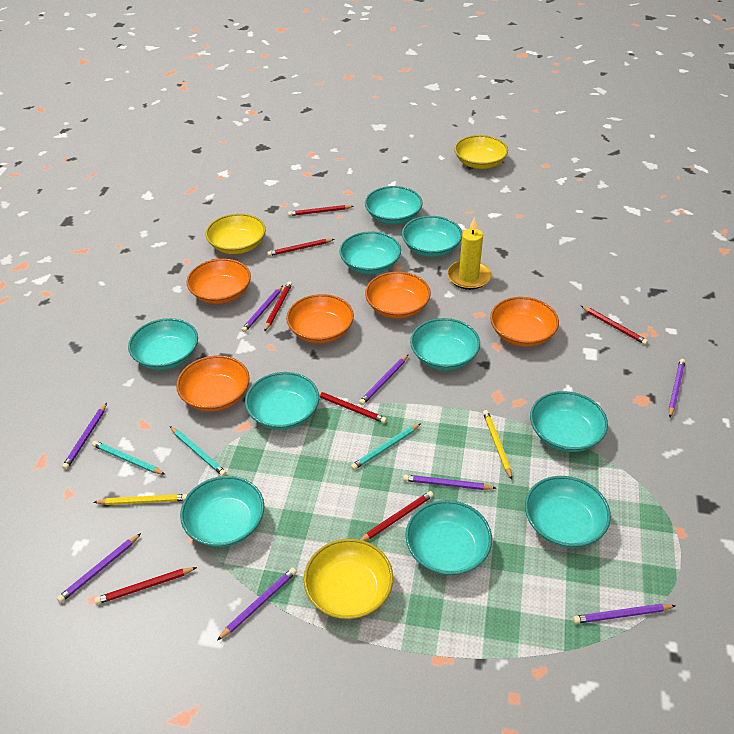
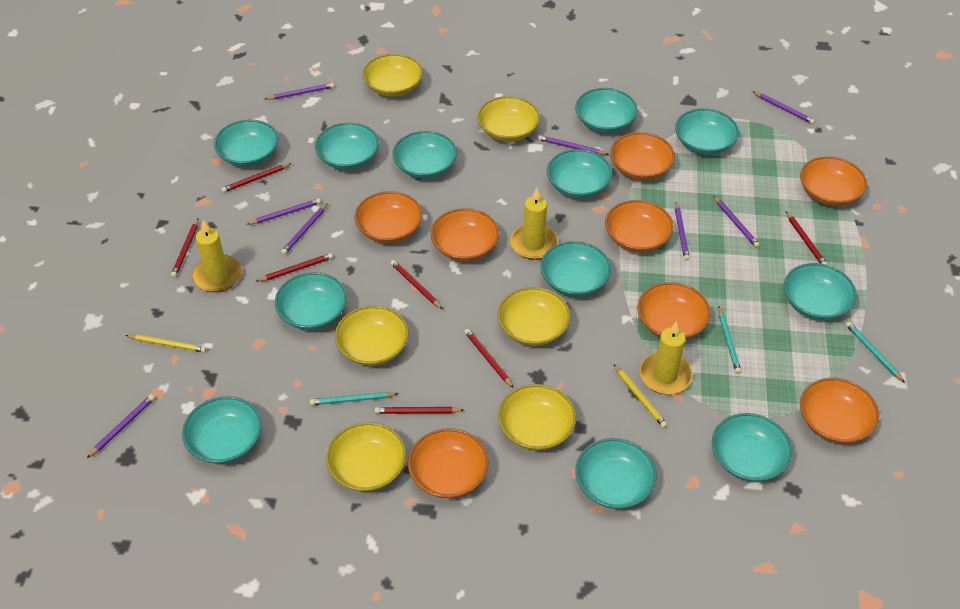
orange bowl: [176,355,250,411] [187,259,251,304] [286,294,354,343] [365,272,431,319] [490,297,559,347] = 5 -> [355,191,422,243] [408,428,489,498] [430,208,499,261] [605,200,674,252] [610,132,675,180] [637,282,711,339] [800,156,867,206] [800,378,879,443] = 8
turquoise bowl: [128,318,198,370] [180,476,264,547] [245,372,319,430] [339,231,401,274] [365,186,423,224] [402,216,462,257] [405,500,492,575] [410,318,480,370] [525,476,611,548] [530,391,608,452] = 10 -> [182,396,262,464] [214,119,279,167] [275,272,347,330] [315,122,379,170] [392,131,457,179] [540,241,611,297] [547,149,612,198] [575,88,638,133] [575,438,657,509] [675,108,739,155] [712,413,792,482] [784,263,857,320] = 12
yellow bowl: [205,214,266,254] [304,539,393,619] [454,135,508,169] = 3 -> [326,422,406,491] [335,305,409,366] [362,54,423,97] [477,96,540,142] [498,287,571,346] [498,384,576,450] = 6
yellow candle: [447,217,491,290] = 1 -> [192,220,242,292] [510,188,558,260] [639,321,693,394] = 3

